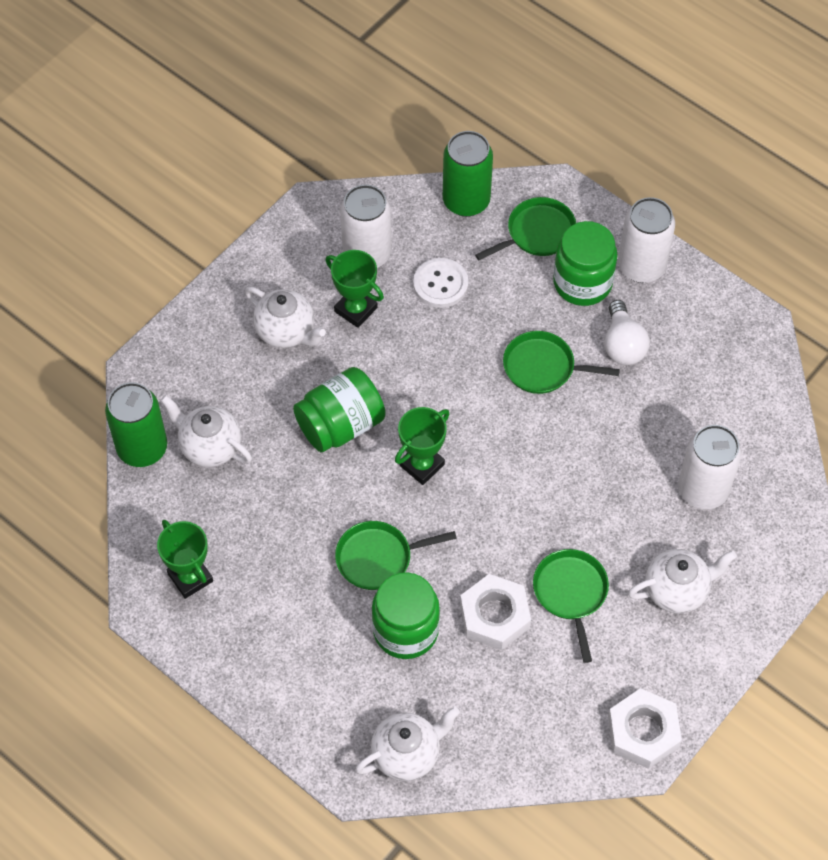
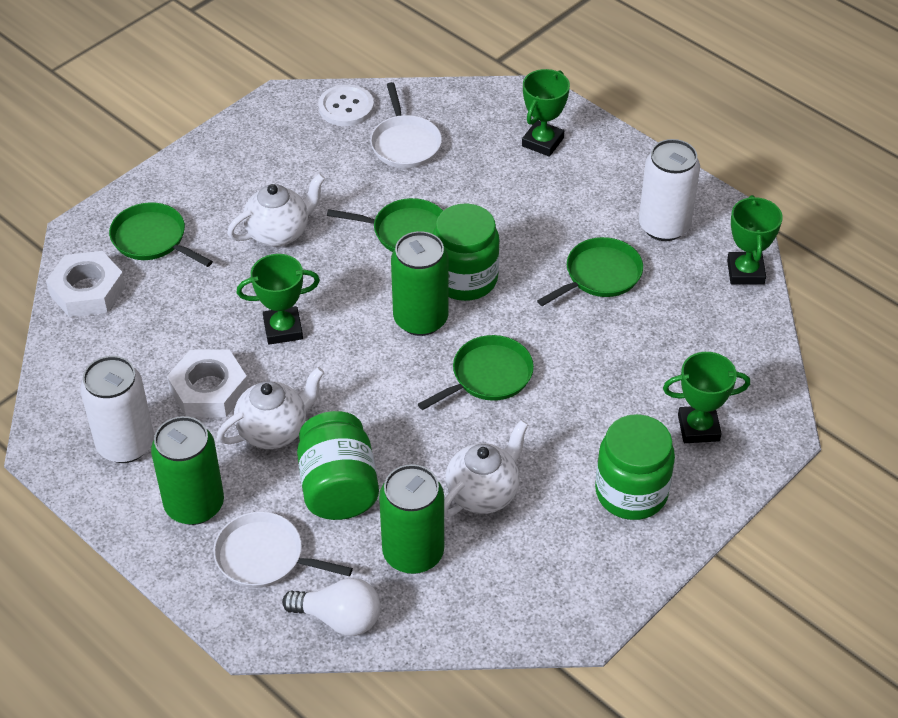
green can: [105,382,167,467] [443,131,493,217] = 2 -> [151,416,224,525] [379,464,444,574] [391,231,449,336] = 3
green trophy: [157,520,213,599] [325,250,384,328] [395,407,449,485] = 3 -> [237,254,320,345] [522,69,570,157] [663,352,750,443] [727,195,783,285] = 4
white can: [340,185,391,268] [618,197,675,283] [678,425,742,509] = 3 -> [80,356,154,463] [639,139,700,241] = 2
white pan: none = 0 -> [213,511,353,588] [370,82,442,168] = 2
white teapot: [160,395,252,467] [245,287,326,348] [355,707,460,781] [628,549,737,613] = 4 -> [217,367,324,449] [227,173,325,246] [444,420,529,517] = 3

